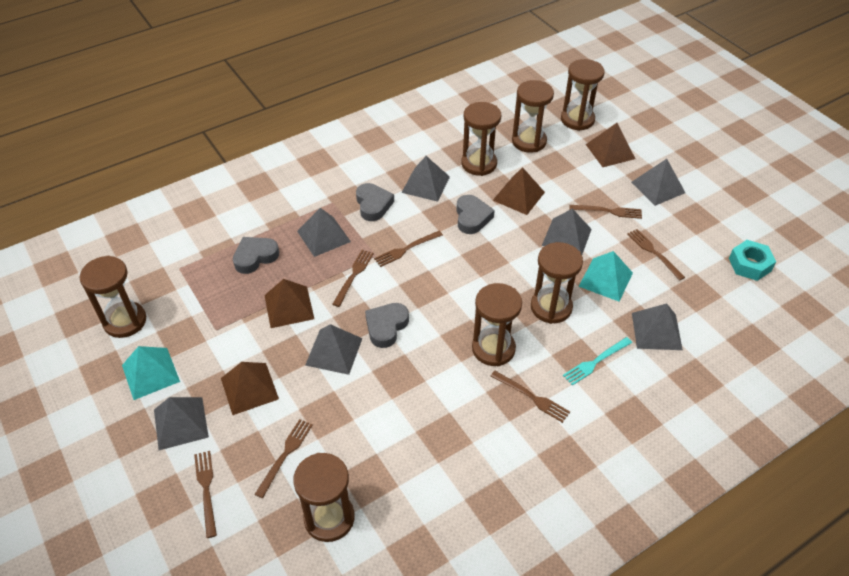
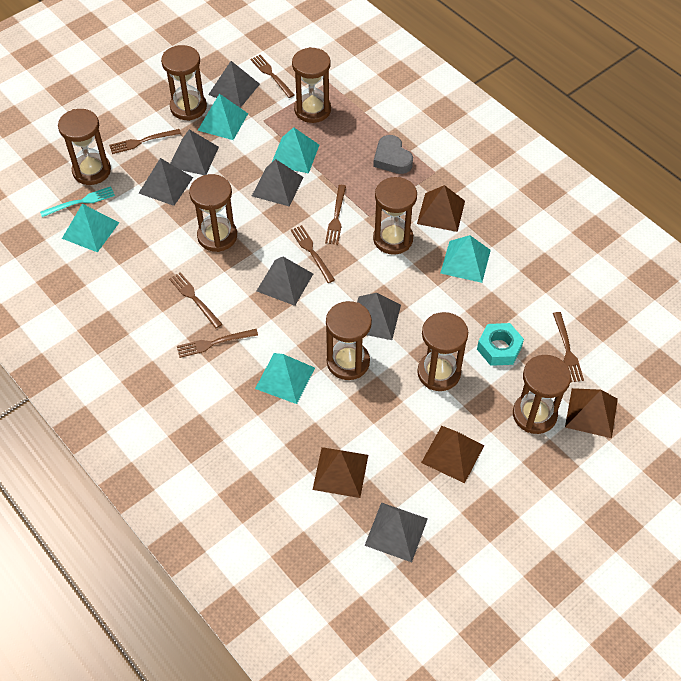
brown hourglass: [79,256,146,338] [293,453,355,542] [461,102,501,176] [472,283,522,366] [512,80,554,153] [531,242,583,324] [561,59,605,131] = 7 -> [58,109,111,185] [161,45,207,121] [189,174,237,252] [292,47,331,123] [326,301,372,380] [373,177,417,255] [417,312,468,391] [513,355,571,434] = 8
grey heart: [233,237,279,274] [356,183,394,221] [365,303,409,348] [456,195,495,234] = 4 -> [373,135,413,174] = 1
turquoise pyramid: [122,346,180,400] [579,251,633,302] = 2 -> [62,204,119,252] [197,94,248,140] [255,353,315,404] [272,127,319,174] [440,235,491,283] = 5

